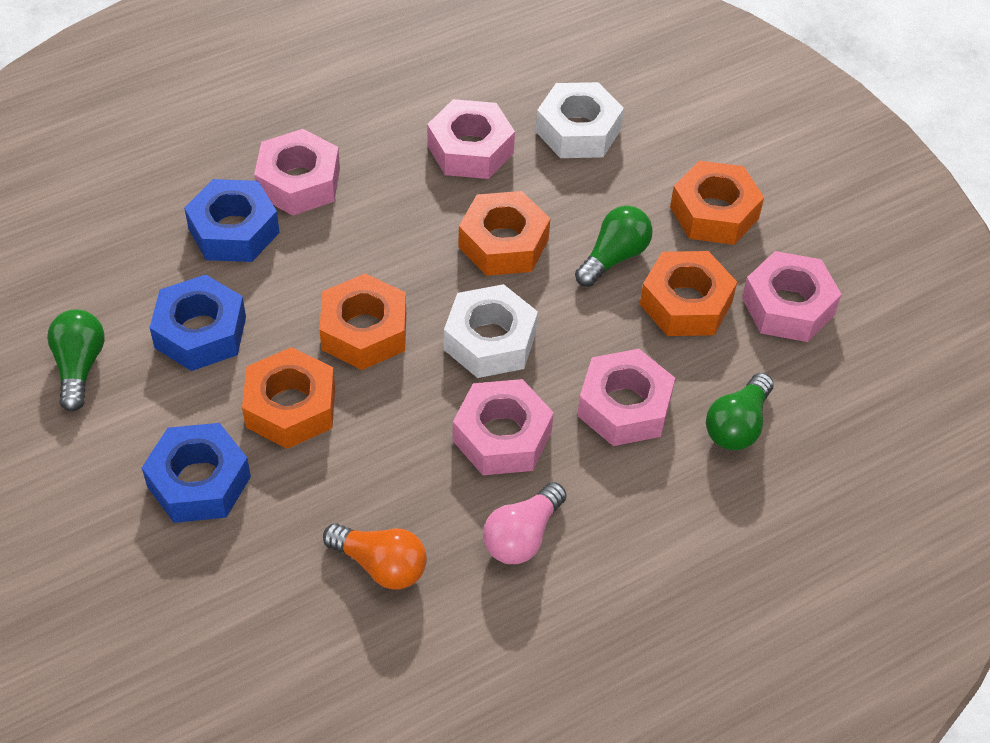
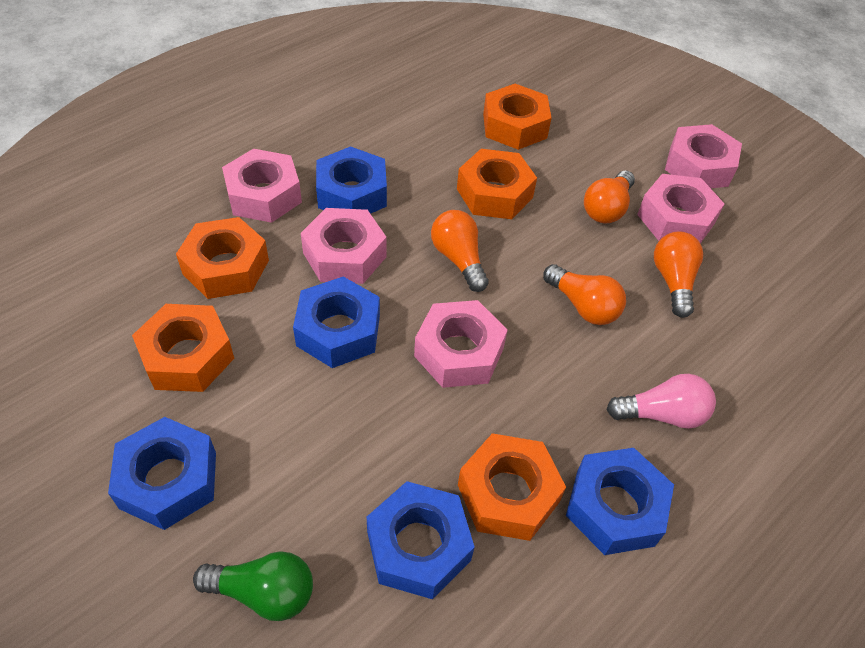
blue nut: [142,423,251,523] [150,274,246,371] [184,179,280,262] = 3 -> [108,417,216,530] [293,277,380,368] [316,146,387,214] [367,481,475,599] [566,448,674,555] = 5
green light bulb: [47,309,105,411] [575,206,653,287] [706,373,774,450] = 3 -> [193,551,313,621] = 1
orange light bulb: [323,523,427,589] = 1 -> [431,210,489,292] [543,264,626,325] [584,171,635,224] [654,231,703,318] = 4
white nut: [444,284,538,378] [536,82,624,158] = 2 -> none = 0

